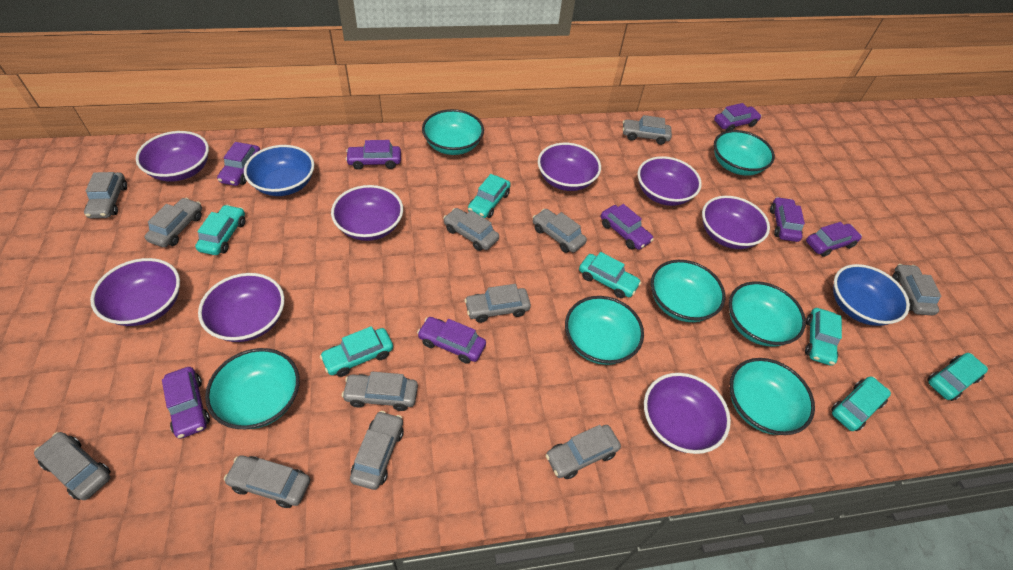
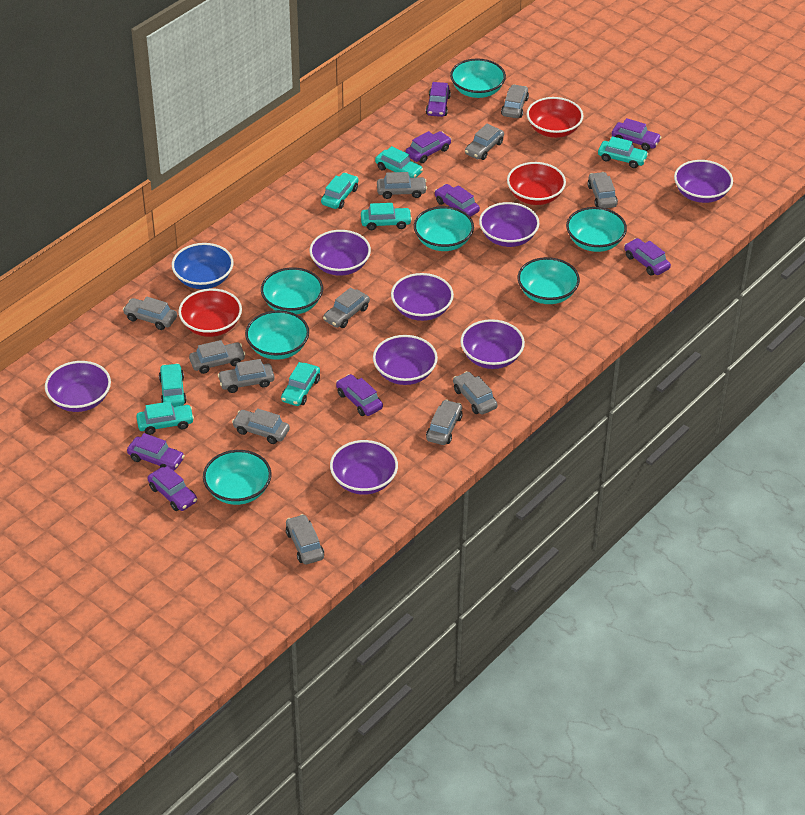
blue bowl: [244,145,314,196] [833,264,910,326] = 2 -> [172,243,234,289] = 1
red bowl: none = 0 -> [178,289,242,337] [507,162,566,205] [527,97,583,138] = 3

